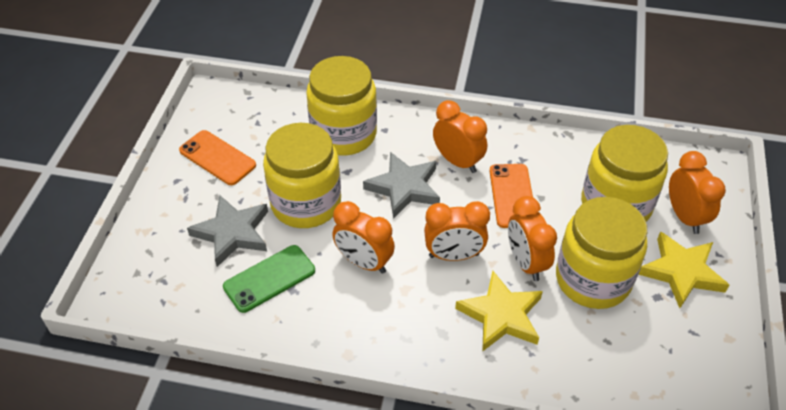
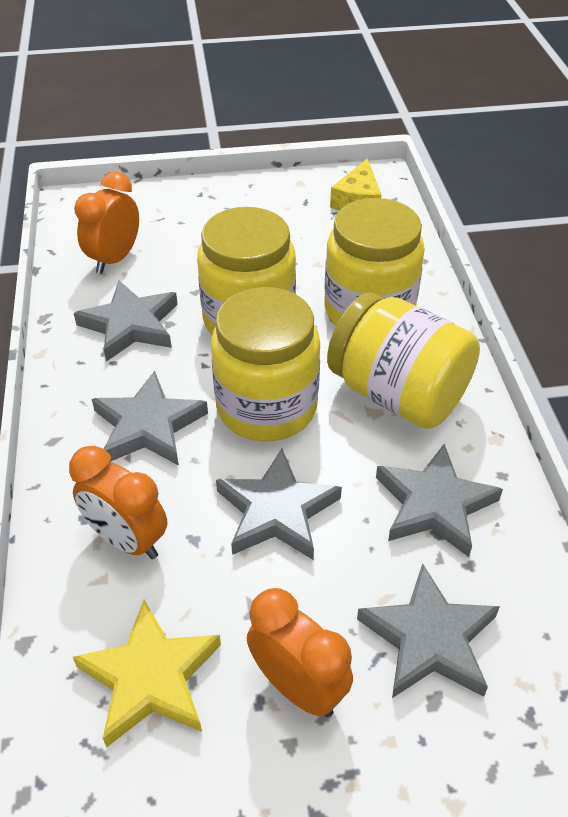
green phone: [223,245,315,313] = 1 -> none = 0
grey star: [187,195,268,267] [363,152,440,219] = 2 -> [74,281,178,362] [92,371,208,466] [216,449,342,560] [357,563,500,698] [376,444,503,557] = 5
orange clock: [332,201,395,274] [424,201,490,261] [433,100,487,173] [508,196,557,281] [669,151,726,234] = 5 -> [69,446,167,559] [74,171,139,274] [247,588,353,717] = 3
orange phone: [179,130,256,185] [489,164,533,228] = 2 -> none = 0
yellow cheese: none = 0 -> [330,158,381,211] = 1
yellow star: [455,271,543,352] [638,231,729,308] = 2 -> [73,600,221,748] = 1

